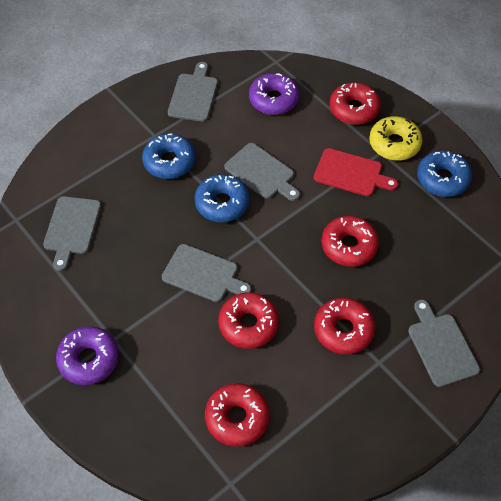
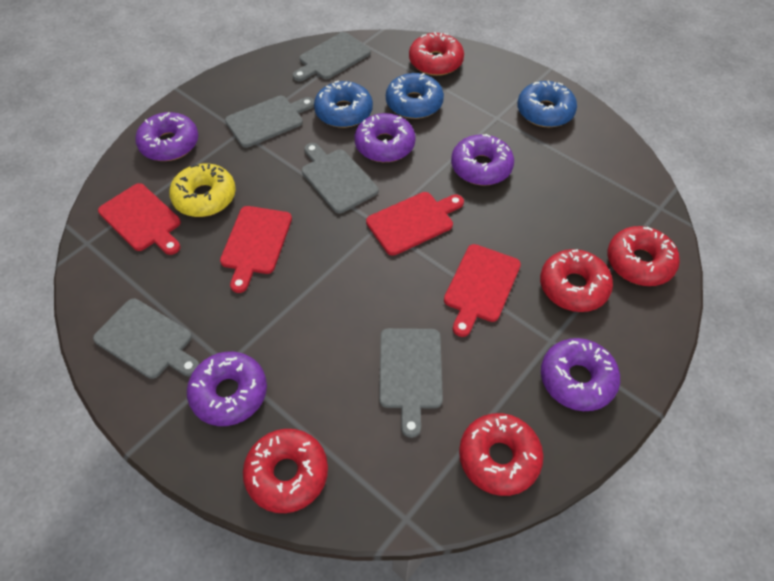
purple donut: [56,326,119,385] [249,73,299,115] = 2 -> [135,112,198,161] [187,352,267,426] [354,113,416,162] [451,134,514,186] [541,338,620,411] = 5
red cutting board: [314,148,398,196] = 1 -> [98,183,181,255] [220,206,292,293] [366,192,464,256] [444,244,521,337] = 4

